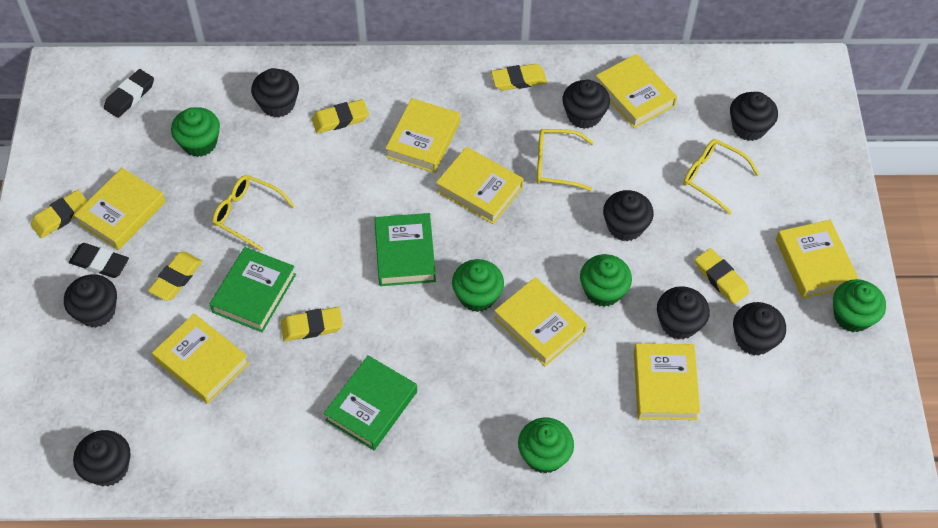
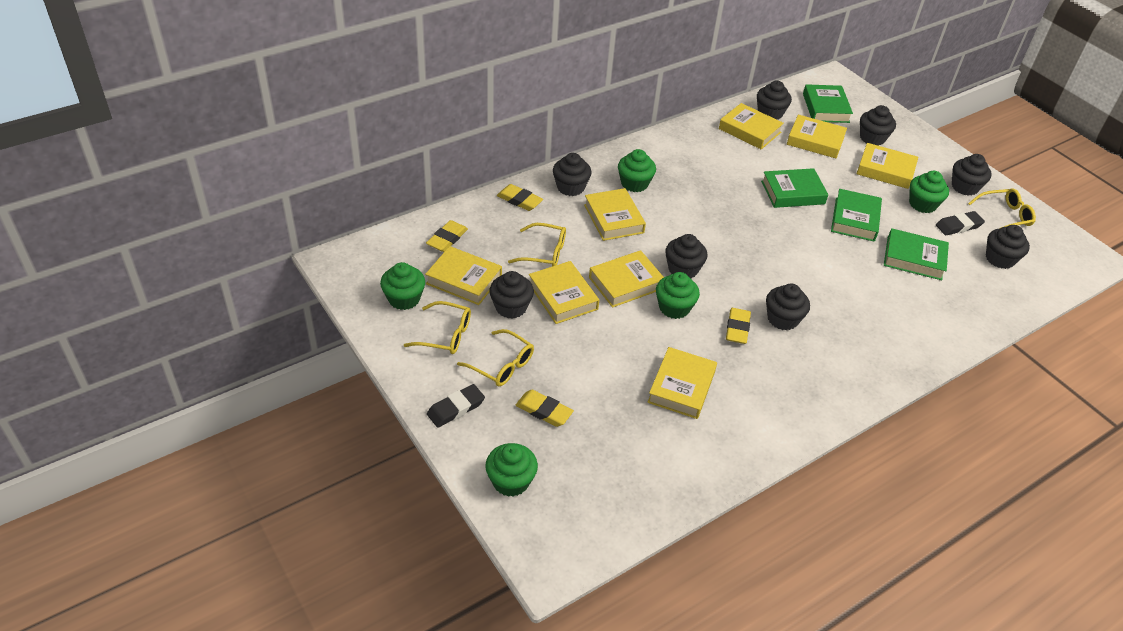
green book: [210,247,296,332] [324,355,417,450] [374,213,436,286] = 3 -> [761,168,828,208] [803,84,853,123] [831,189,882,242] [884,228,949,280] = 4
yellow eraser: [30,190,88,238] [148,252,203,301] [280,307,343,341] [311,99,369,134] [491,64,547,91] [695,248,749,304] = 6 -> [426,220,468,252] [497,184,543,211] [515,390,574,427] [726,308,751,344] = 4
yellow glasses: [212,175,295,251] [536,129,594,191] [683,139,759,214] = 3 -> [404,301,471,354] [457,329,534,386] [508,223,566,266] [968,188,1036,228] = 4

